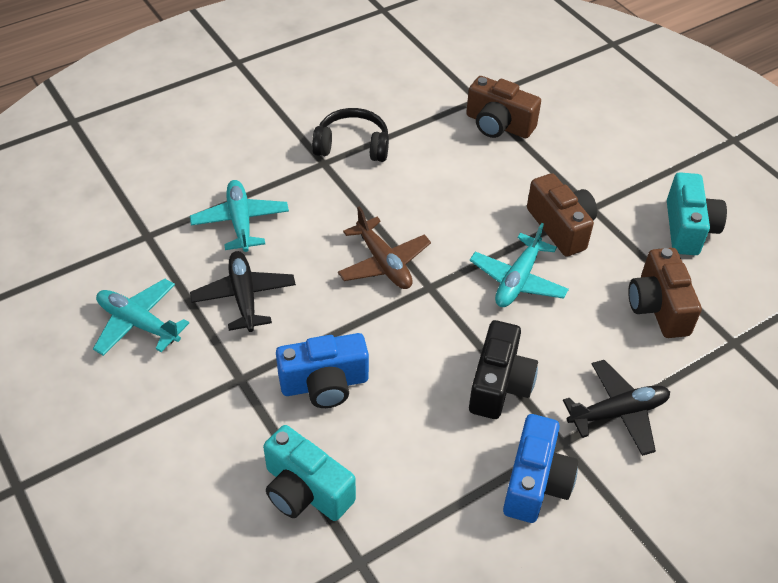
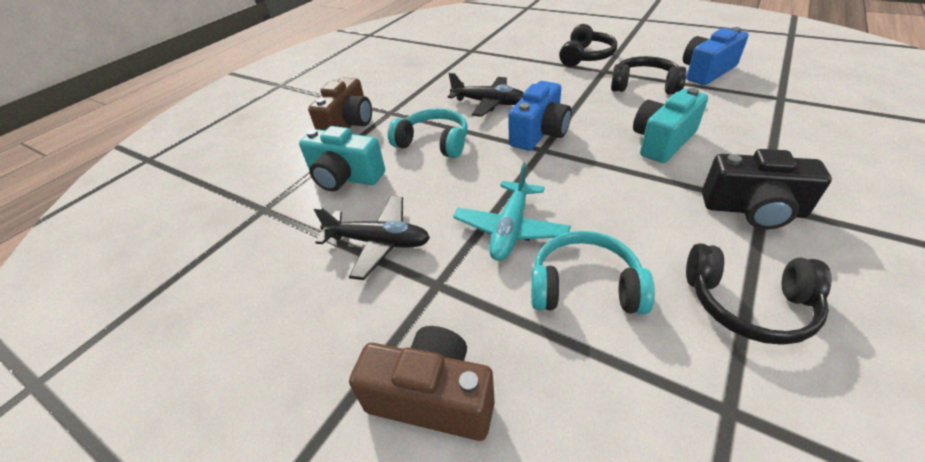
black headphones: [312,108,389,162] = 1 -> [559,24,617,67] [611,56,687,95] [686,243,832,345] = 3
brown camera: [466,76,541,138] [527,173,597,257] [628,248,702,338] = 3 -> [308,77,372,130] [349,326,495,441] = 2
brown plane: [338,206,431,289] = 1 -> none = 0
turquoise headphones: none = 0 -> [388,108,468,158] [531,231,655,314] = 2
turquoise plane: [93,279,189,356] [190,180,289,252] [470,223,569,307] = 3 -> [453,163,571,261] = 1

